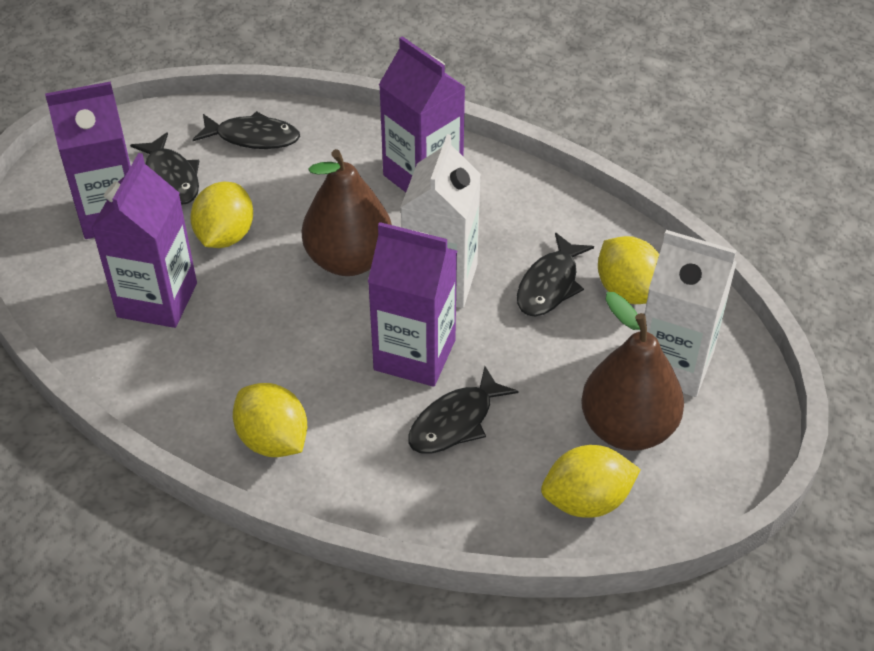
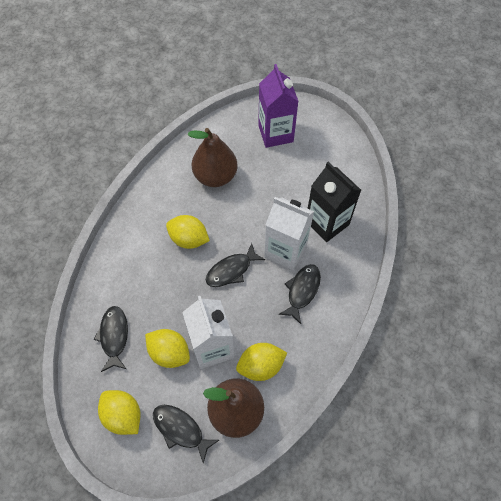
black carton: none = 0 -> [307,162,361,242] = 1
purple carton: [45,81,131,239] [91,153,197,328] [368,222,457,387] [379,36,465,192] = 4 -> [258,64,299,148] = 1

